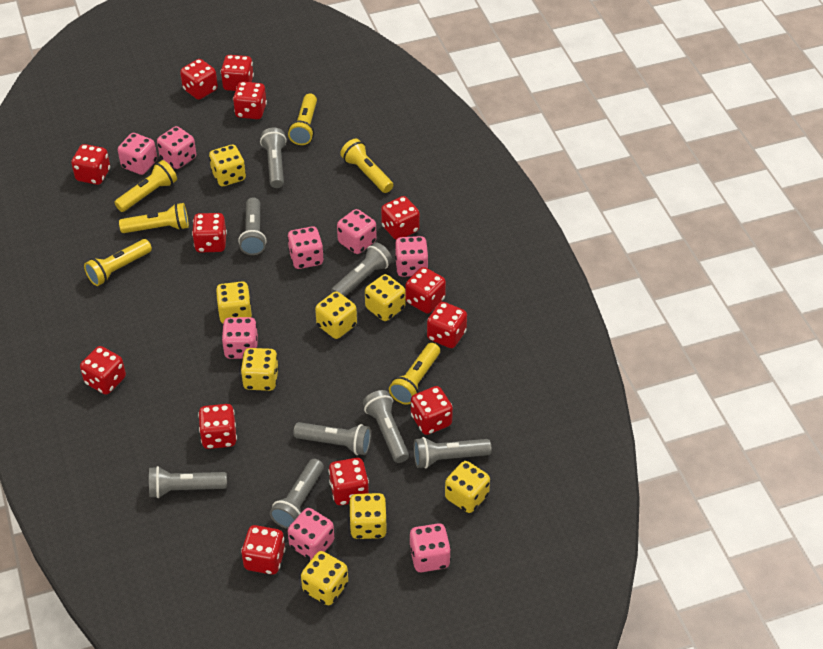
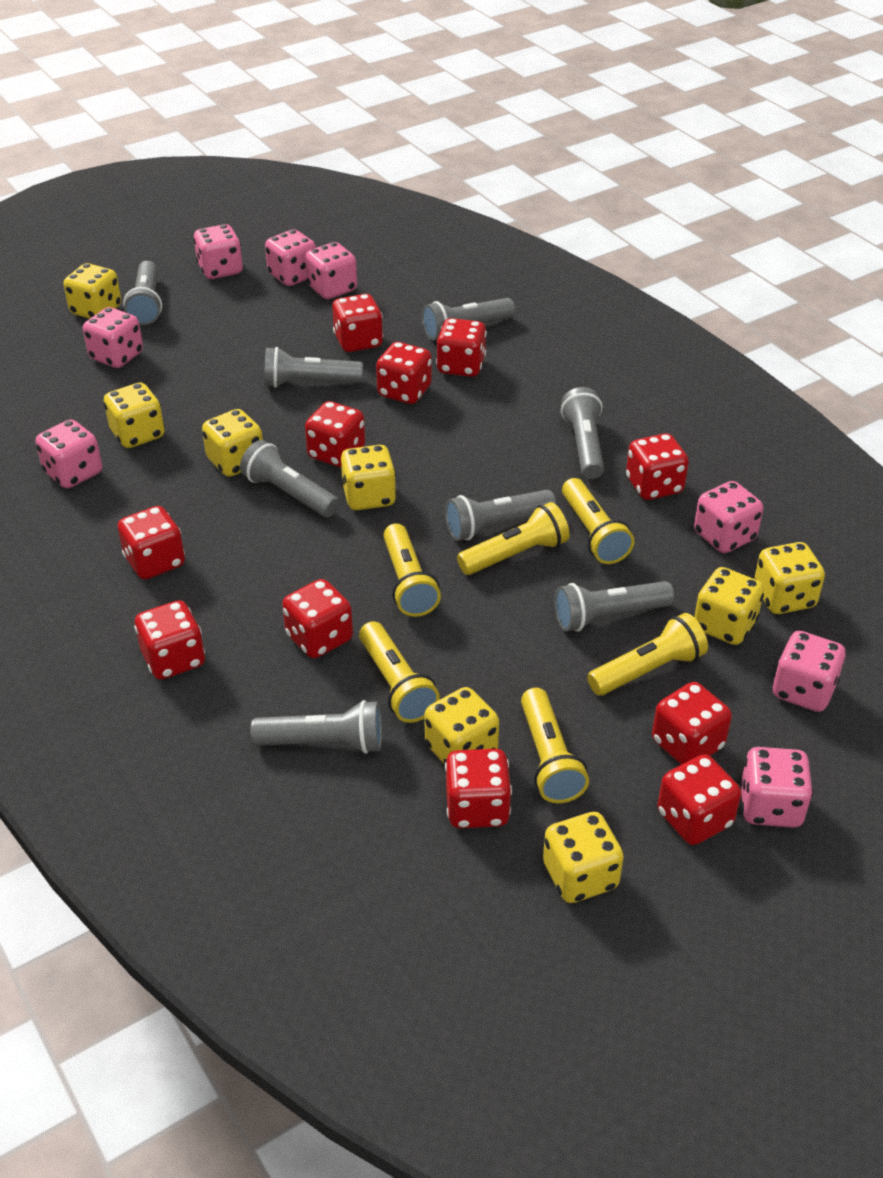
red dice: [71,144,110,185] [80,346,126,394] [180,59,218,100] [192,213,227,253] [198,404,237,449] [221,55,254,91] [233,81,267,119] [241,525,285,575] [328,458,369,505] [381,196,420,240] [405,267,446,314] [411,386,453,435] [427,302,467,348] = 13 -> [118,506,185,580] [134,600,205,680] [282,579,353,658] [305,401,365,467] [332,294,383,352] [376,342,432,404] [436,318,487,377] [445,749,512,828] [626,433,689,500] [652,682,732,765] [657,754,741,845] = 11

